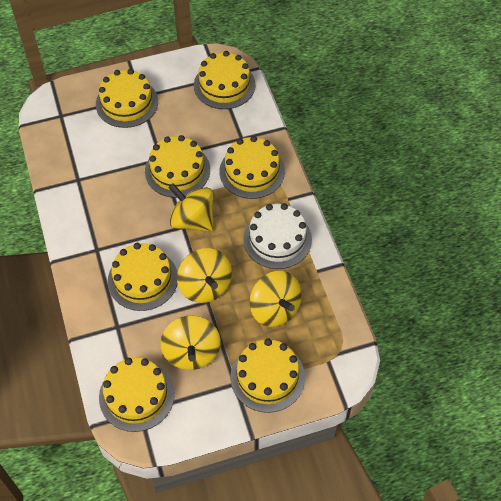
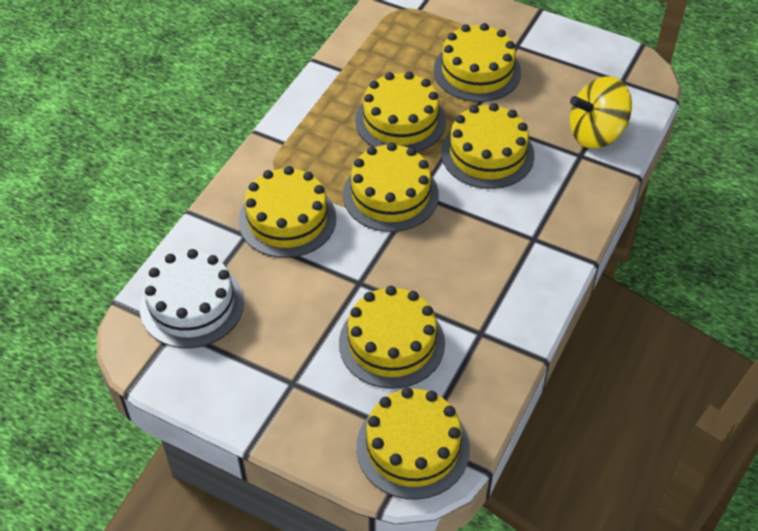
yellow spinning top: [161,316,221,370] [168,183,213,232] [177,248,232,303] [249,271,302,327] = 4 -> [570,76,632,149] = 1

